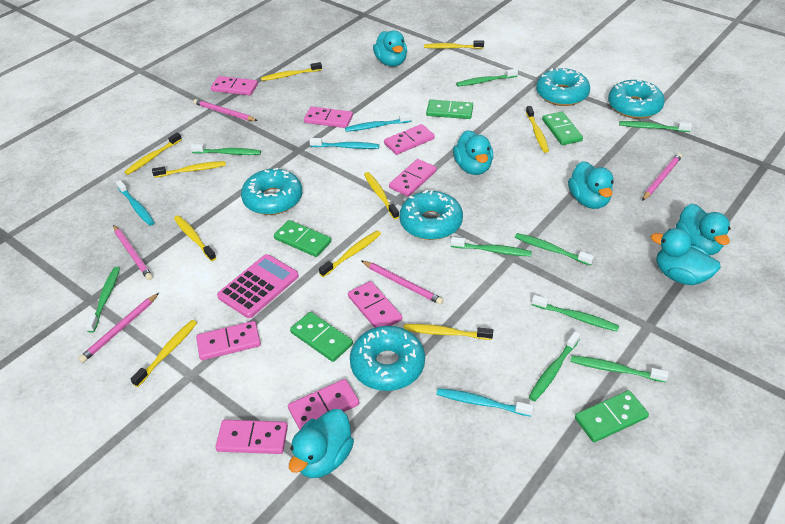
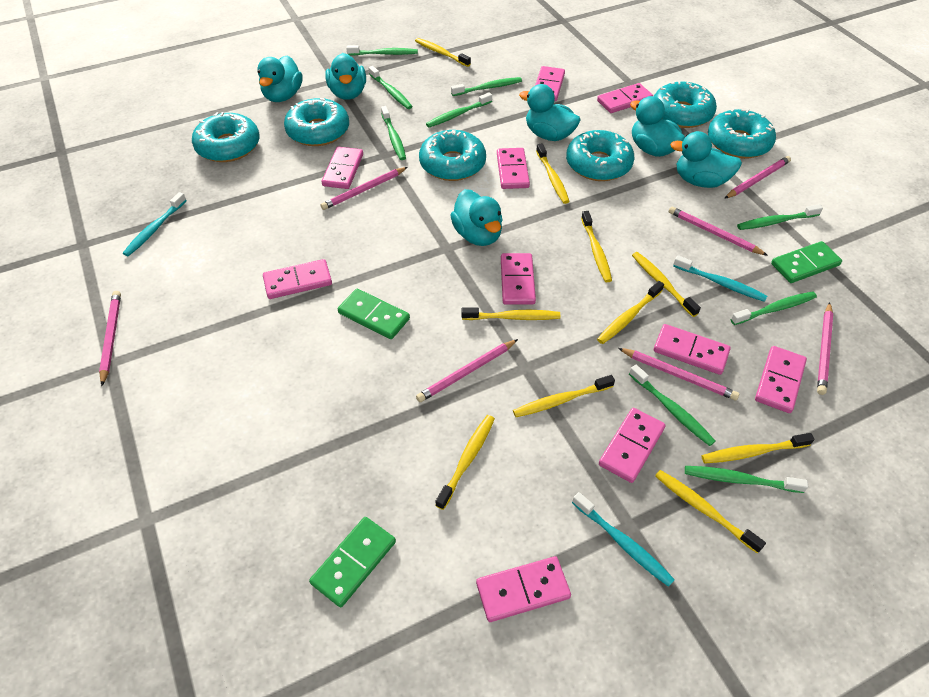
green domino: [274,220,331,257] [290,312,353,362] [426,100,473,119] [542,112,583,145] [575,390,649,443] = 5 -> [309,517,396,607] [338,289,410,339] [771,241,842,283] = 3
pink calculator: [217,254,299,318] = 1 -> none = 0
pink domino: [196,321,261,360] [211,76,258,95] [215,420,288,454] [288,379,359,430] [304,107,353,128] [348,281,402,328] [384,124,435,155] [389,159,437,197] = 8 -> [263,259,332,299] [322,147,363,189] [476,556,571,622] [497,148,530,189] [501,253,536,305] [535,66,565,101] [597,83,653,113] [599,408,666,483] [654,324,731,375] [755,346,807,413] = 10
pink pencil: [78,293,159,363] [113,225,153,280] [193,99,258,121] [361,261,444,305] [642,153,682,201] = 5 -> [99,291,121,386] [320,167,408,210] [416,339,518,402] [618,348,739,400] [669,206,768,256] [724,156,791,199] [817,302,833,395] = 7
turquoise donut: [241,168,302,215] [350,326,425,391] [399,190,463,240] [536,68,590,106] [608,80,665,119] = 5 -> [192,112,260,162] [284,98,349,146] [419,130,486,181] [566,130,635,181] [654,81,717,128] [708,108,776,159] = 6
turquoise toothbrush: [116,180,155,226] [309,138,379,149] [345,113,412,132] [436,388,534,417] = 4 -> [123,192,187,256] [572,492,675,587] [673,255,767,302] = 3

